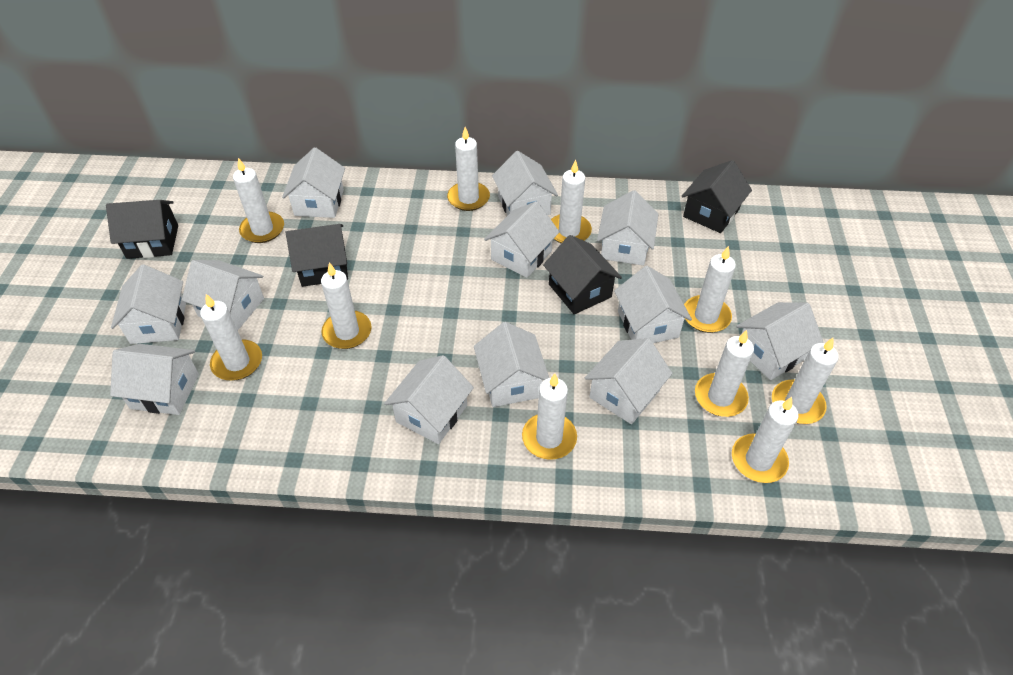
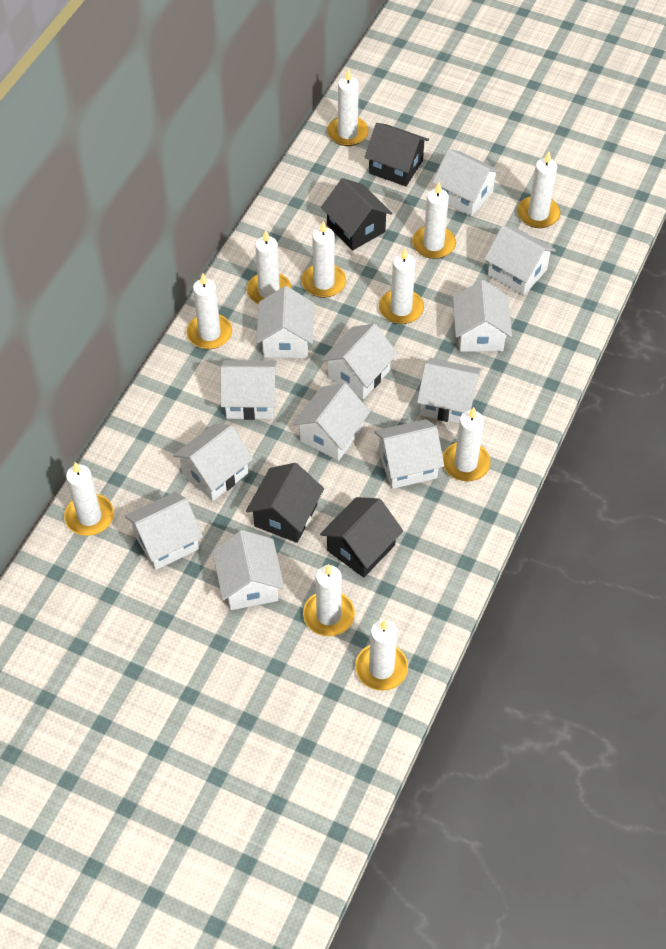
white candle: [200,294,262,381] [233,158,284,243] [321,262,372,349] [447,127,490,211] [522,373,577,460] [551,159,592,243] [684,246,736,333] [695,330,754,417] [732,397,798,483] [772,338,839,424] = 10 -> [64,462,114,536] [186,273,232,349] [247,230,291,304] [302,221,346,298] [303,564,355,636] [327,68,369,146] [355,620,408,691] [379,248,424,324] [412,182,456,259] [443,407,491,481] [517,152,560,228] = 11

